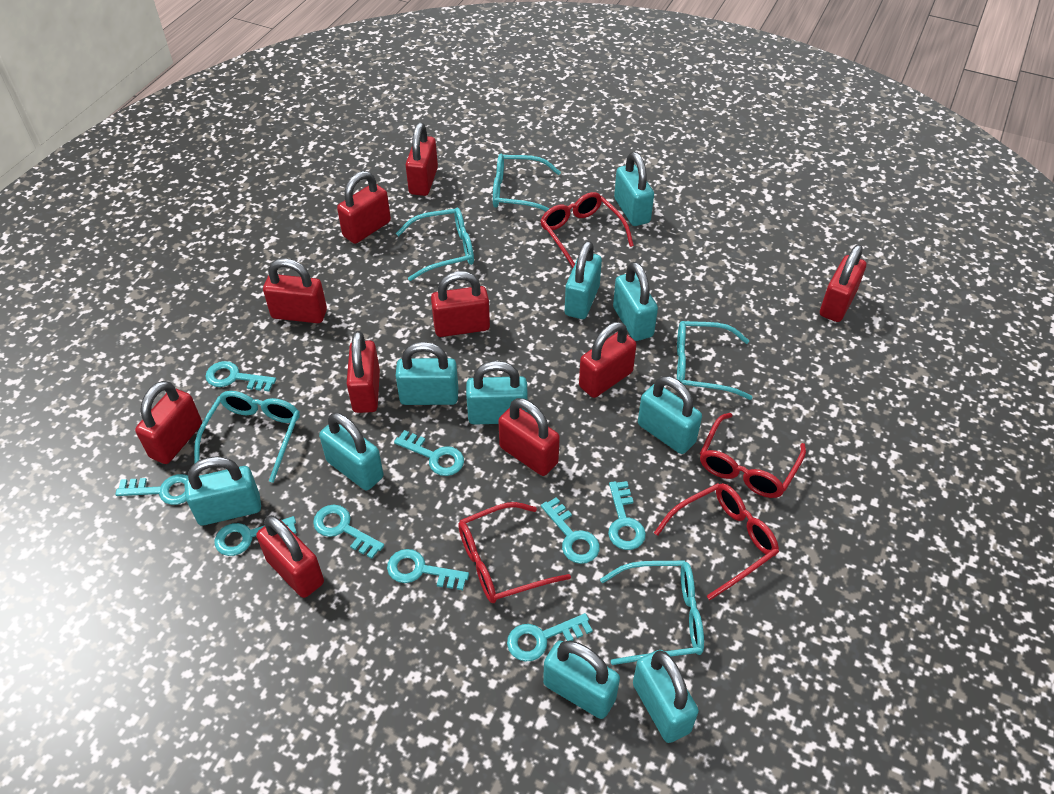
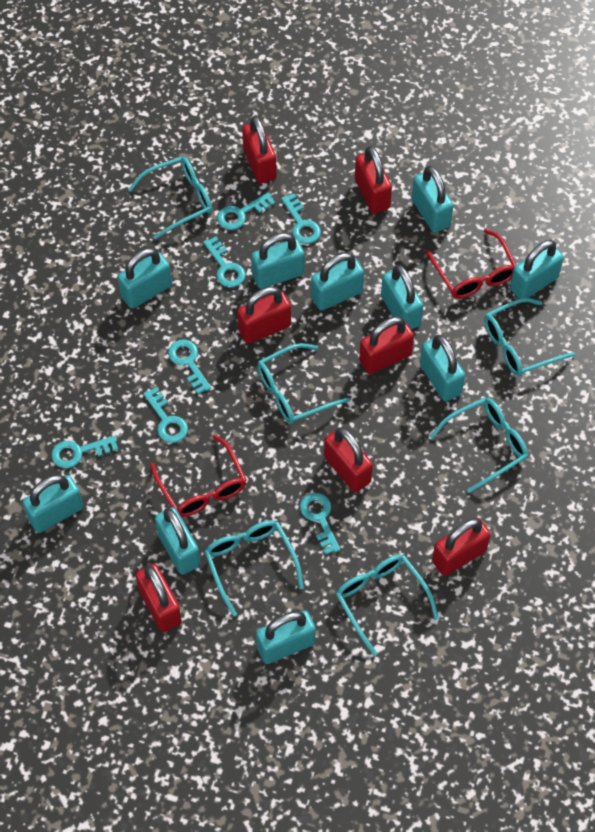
red glasses: [458,502,571,603] [540,192,634,268] [654,483,779,600] [700,413,806,498] = 4 -> [150,435,247,517] [425,229,516,299] = 2
red padlock: [135,381,202,464] [256,515,324,598] [263,258,327,323] [337,171,391,244] [347,331,380,413] [406,123,438,196] [431,271,490,337] [499,398,560,476] [579,322,636,398] [820,244,866,322] = 10 -> [136,564,182,632] [237,287,291,344] [242,116,277,183] [324,427,373,492] [355,146,392,214] [359,317,414,374] [432,518,491,576] = 7
turquoise glasses: [194,391,300,483] [396,208,474,281] [493,154,561,212] [600,561,704,665] [677,321,752,400] = 5 -> [128,157,212,240] [204,520,304,616] [258,343,350,424] [336,554,439,656] [430,397,528,493] [484,298,575,376] = 6
turquoise key: [115,474,188,505] [205,361,276,392] [215,516,297,556] [313,505,384,559] [387,549,469,590] [394,430,464,476] [507,613,592,662] [541,497,600,564] [608,481,646,550] = 9 -> [51,436,118,468] [143,387,188,443] [168,340,211,394] [203,237,246,287] [217,192,275,230] [281,193,321,244] [300,493,341,555] = 7

